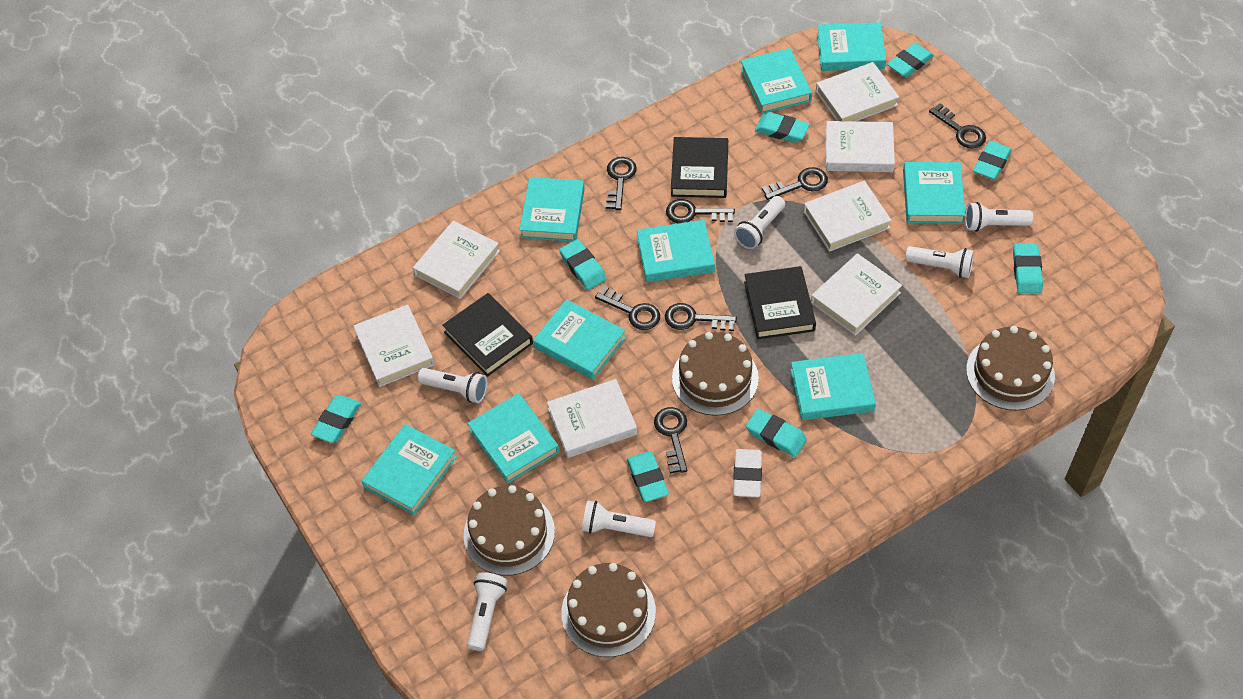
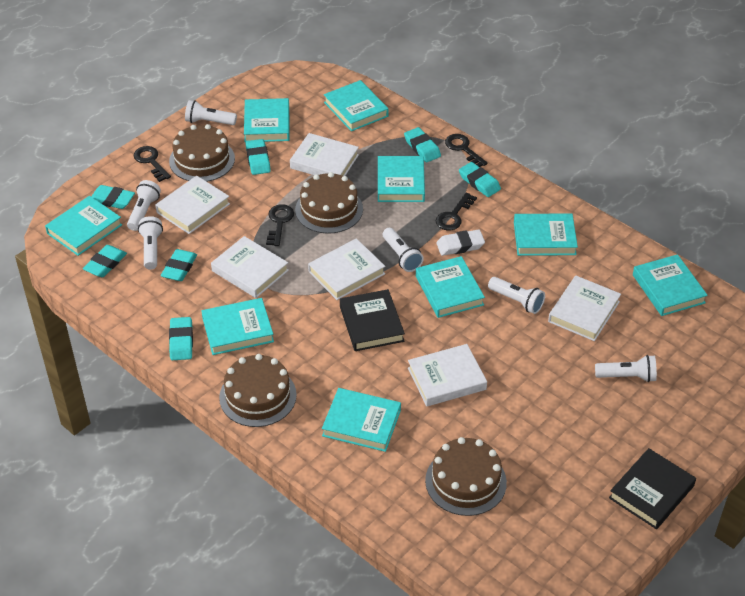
black book: [442,293,533,377] [671,137,728,198] [744,266,816,339] = 3 -> [340,289,405,351] [609,448,696,529] = 2
black key: [595,286,660,330] [606,157,637,210] [654,407,687,473] [665,303,737,331] [666,199,735,223] [762,167,828,200] [929,103,986,148] = 7 -> [133,146,171,182] [266,204,294,246] [436,193,477,231] [445,134,488,167] = 4
turquoise eraser: [311,395,361,443] [559,239,607,290] [627,451,669,502] [746,409,807,457] [755,112,810,143] [887,43,934,77] [973,141,1012,180] [1013,243,1043,294] = 8 -> [83,245,127,277] [91,185,135,209] [161,249,197,281] [169,317,193,360] [246,139,271,175] [404,127,441,162] [459,162,501,197] = 7
white book: [353,305,434,387] [413,221,500,299] [547,379,637,458] [803,181,892,252] [811,253,902,336] [816,62,899,121] [825,121,895,172] = 7 -> [155,176,230,234] [211,236,289,298] [290,133,359,176] [308,238,385,300] [408,344,487,406] [548,276,621,341] = 6

